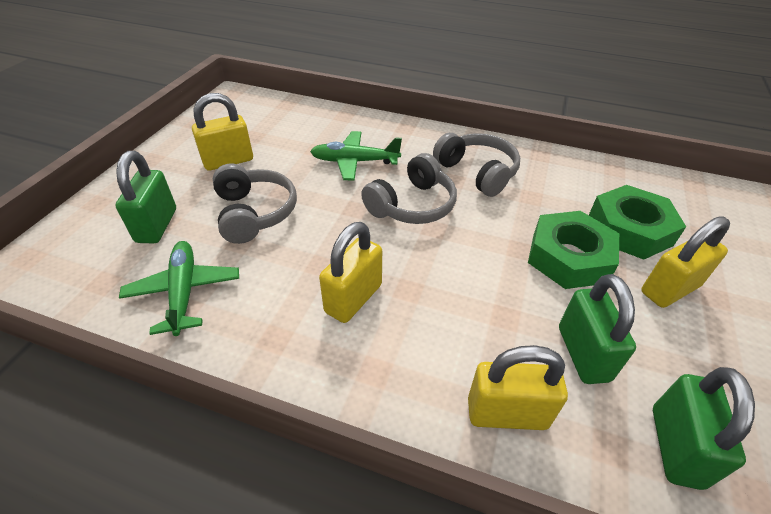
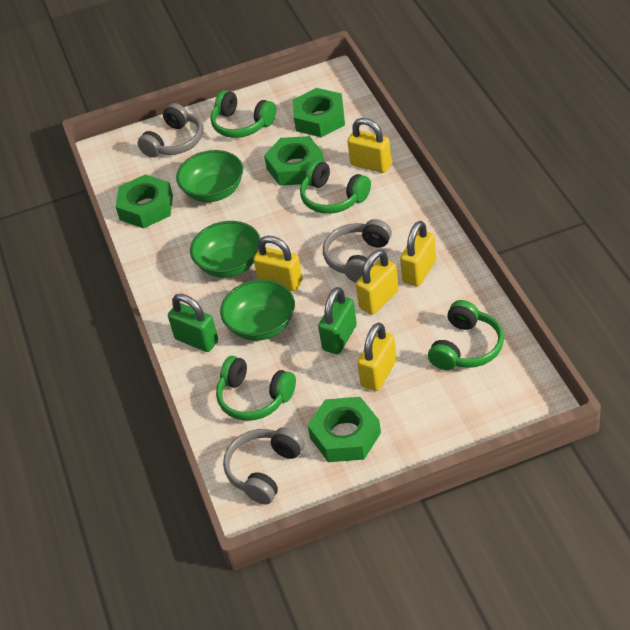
green bowl: none = 0 -> [176,150,243,202] [190,221,261,278] [220,279,295,341] = 3
green headphones: none = 0 -> [211,90,276,138] [216,356,296,421] [300,160,371,214] [428,300,504,370] = 4
green nut: [528,211,619,289] [589,185,686,260] = 2 -> [116,174,173,228] [264,136,324,186] [293,88,345,137] [307,397,381,462] = 4
green padlock: [115,151,176,244] [559,274,636,384] [653,367,755,490] = 3 -> [168,294,218,352] [318,287,357,354] = 2
green plane: [119,241,239,336] [310,131,402,181] = 2 -> none = 0
yellow padlock: [192,93,253,171] [319,222,382,323] [468,345,568,430] [641,216,730,308] = 4 -> [254,236,303,292] [347,118,392,173] [356,249,399,315] [357,322,397,391] [400,221,436,287] = 5

